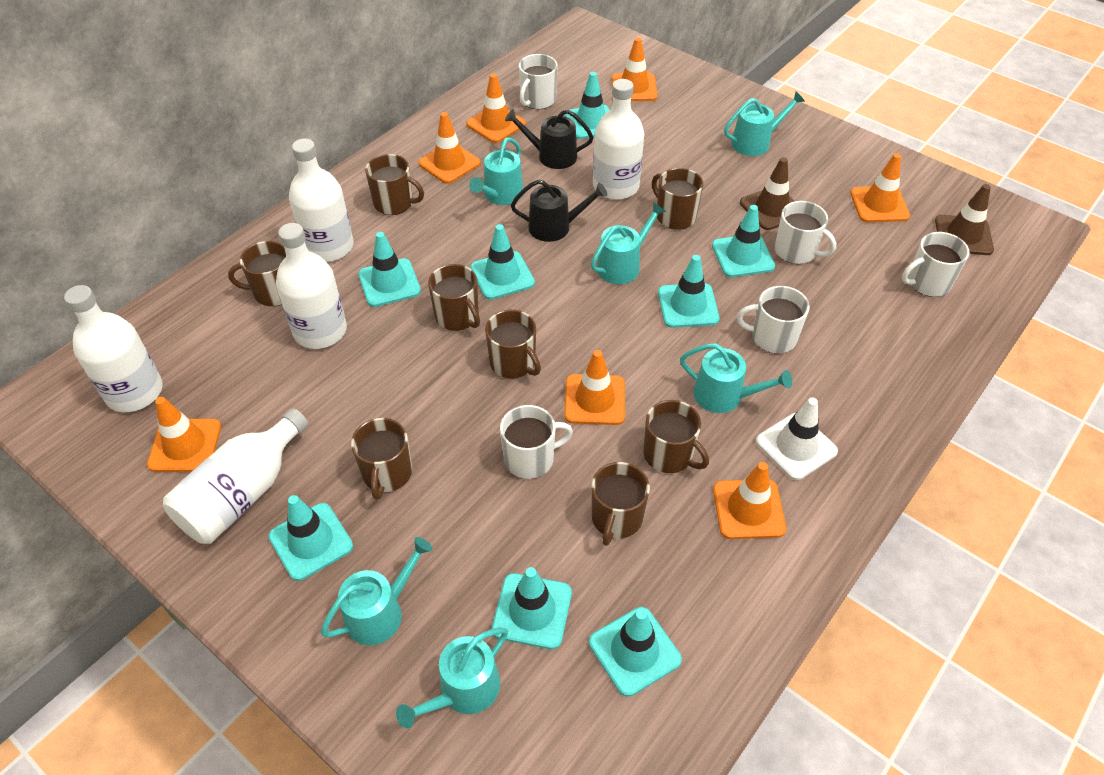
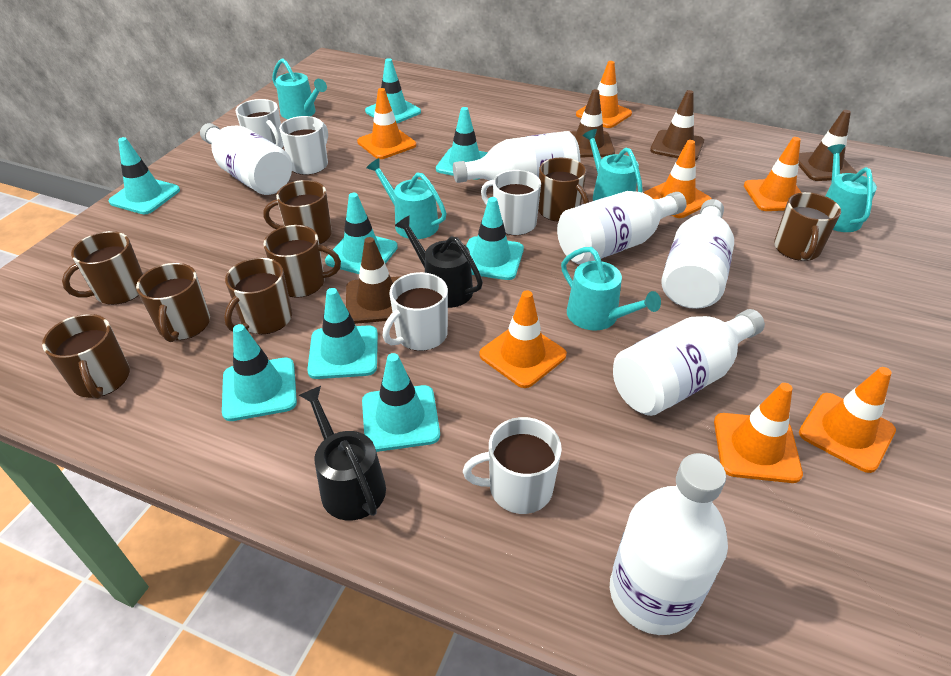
brown traffic cone: [740,157,795,230] [935,184,994,255] = 2 -> [346,237,400,324] [569,89,615,157] [650,90,704,161] [798,110,857,181] = 4
turquoise watering can: [321,537,433,645] [396,627,508,729] [469,137,523,205] [591,202,666,284] [680,343,792,413] [724,91,805,156] = 6 -> [272,58,327,119] [367,158,446,239] [561,247,661,331] [583,129,643,201] [825,144,877,232] = 5
white bottle: [64,285,162,412] [163,408,308,544] [276,223,347,349] [289,139,354,262] [593,79,644,200] = 5 -> [200,123,292,195] [453,131,580,183] [557,191,687,265] [610,453,728,635] [613,309,765,416] [661,199,734,309] = 6
white traffic cone: [756,398,838,480] = 1 -> none = 0

